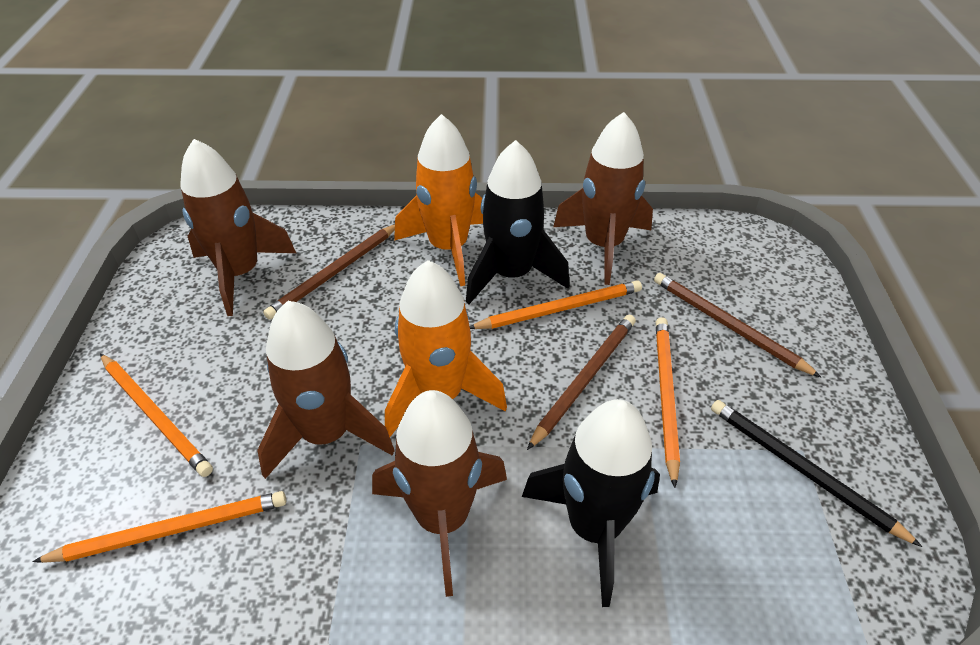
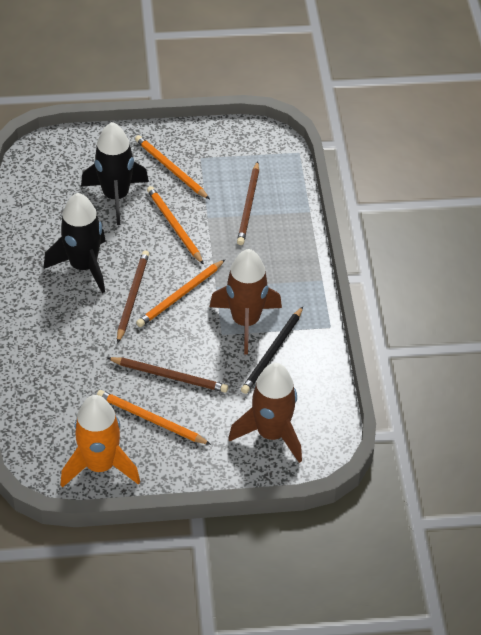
brown rocket: [180,139,296,316] [257,301,395,479] [372,390,507,597] [553,112,653,285] = 4 -> [210,249,282,354] [228,363,302,463] = 2
orange rocket: [385,260,507,437] [394,114,483,286] = 2 -> [61,395,140,488] = 1

